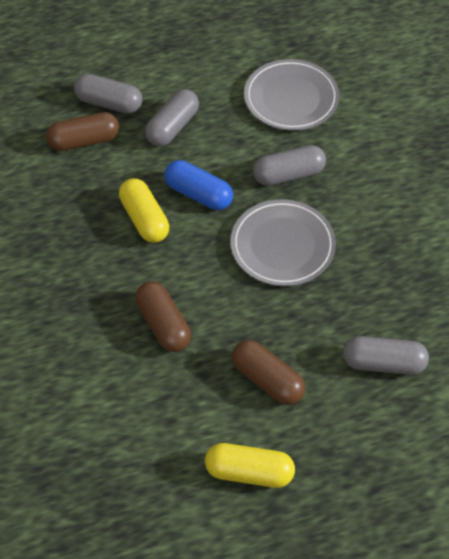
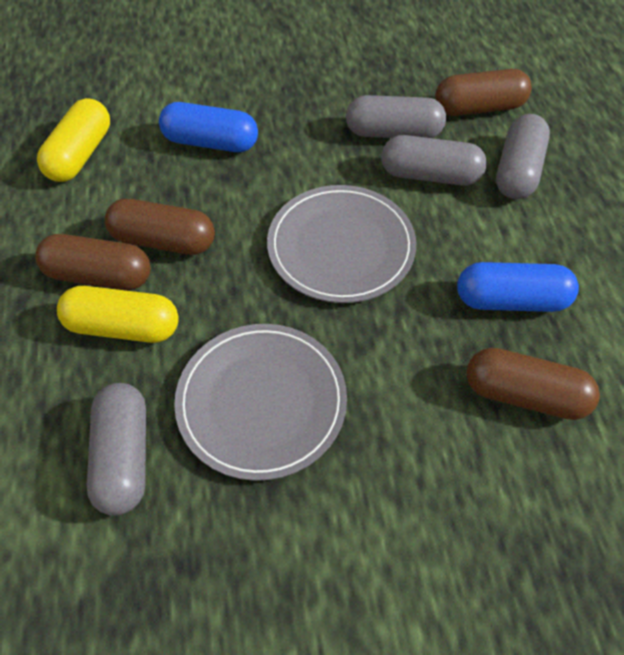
blue capsule: [164,160,233,210] = 1 -> [159,102,258,152] [457,262,579,312] = 2
brown capsule: [46,112,119,151] [135,281,191,352] [232,340,305,405] = 3 -> [35,234,151,290] [105,199,215,255] [435,69,532,116] [466,348,600,420] = 4

